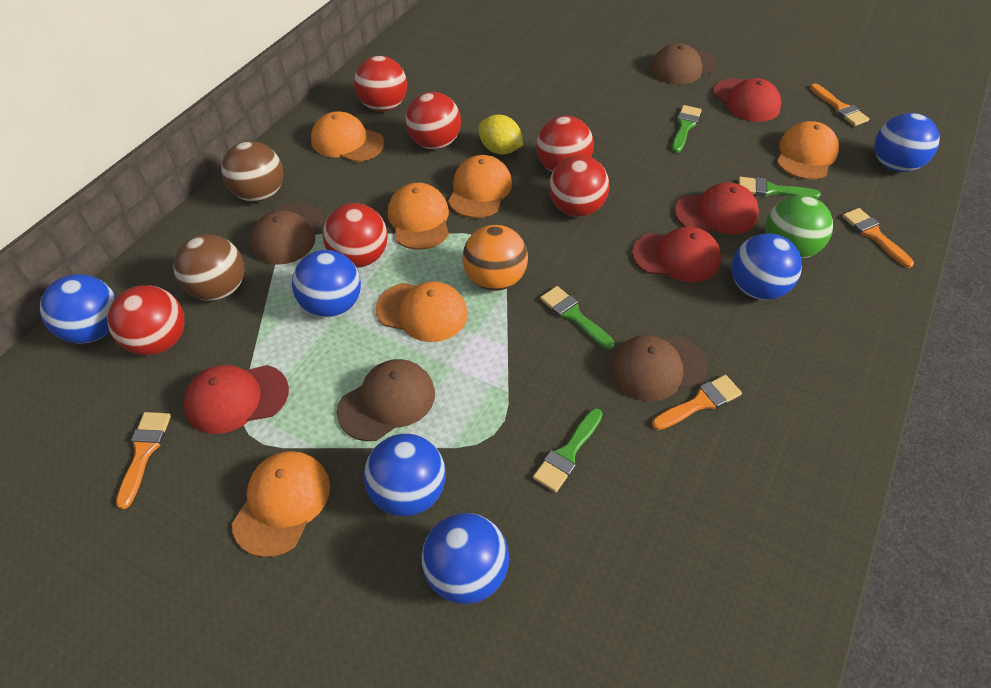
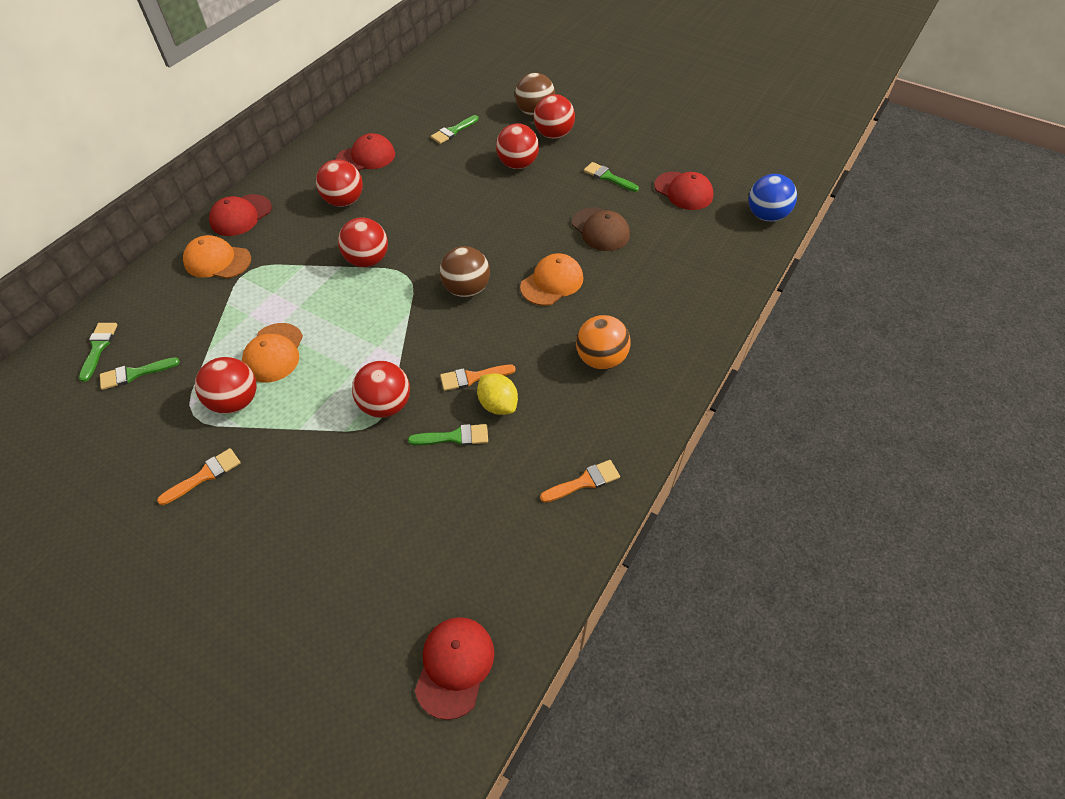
blue ball: [40,274,116,344] [292,250,361,317] [364,434,446,516] [421,513,509,604] [732,233,802,300] [874,113,939,172] = 6 -> [749,174,797,222] = 1
brown cap: [250,203,324,265] [337,359,435,441] [610,335,708,402] [651,43,717,84] = 4 -> [572,207,630,251] = 1
green ball: [765,195,833,259] = 1 -> none = 0
green brush: [533,408,603,493] [540,286,615,350] [672,105,702,153] [738,177,821,199] = 4 -> [79,323,117,382] [100,357,180,390] [408,424,488,446] [431,115,479,144] [584,162,639,192] = 5
orange brush: [116,412,171,509] [652,375,742,430] [810,83,869,126] [842,208,914,268] = 4 -> [157,448,241,505] [440,365,516,391] [540,460,620,503] = 3
orange cap: [232,451,330,557] [311,111,384,162] [376,281,468,342] [388,183,449,250] [448,155,512,218] [777,121,839,180] = 6 -> [183,235,251,279] [242,323,303,383] [520,253,583,306] = 3

